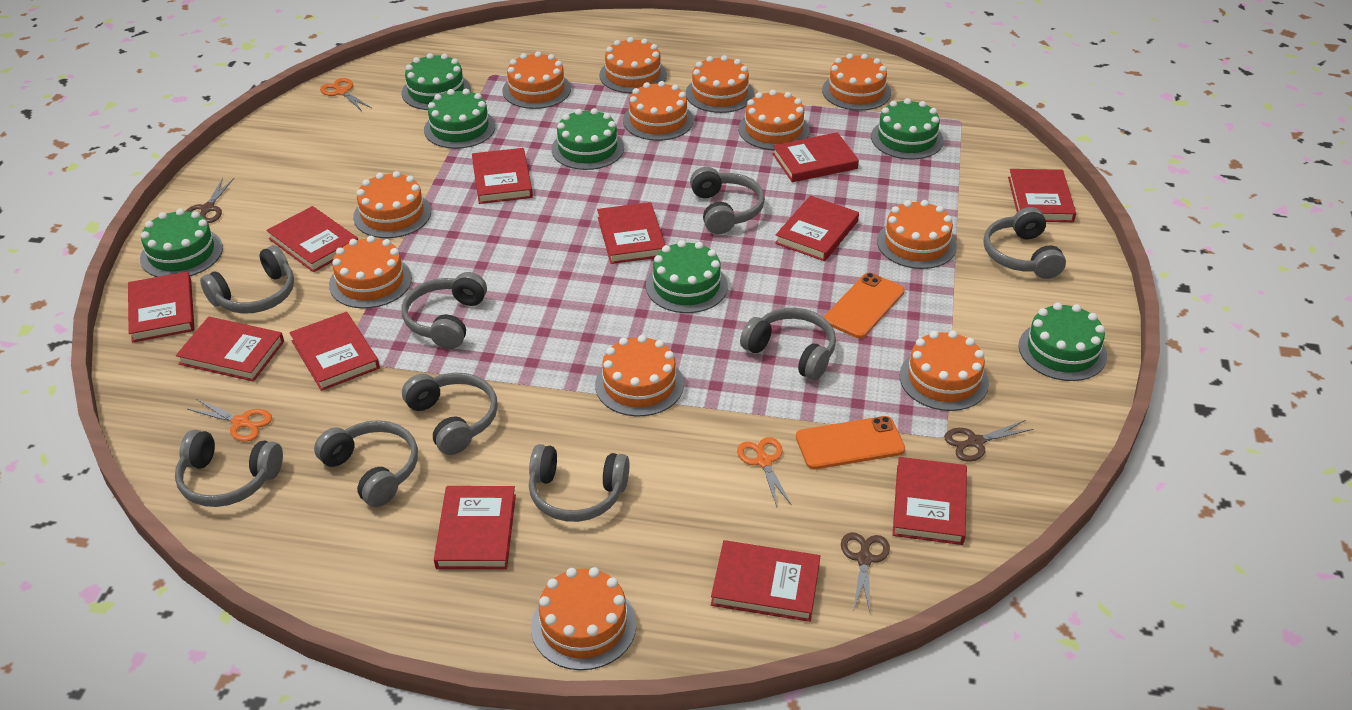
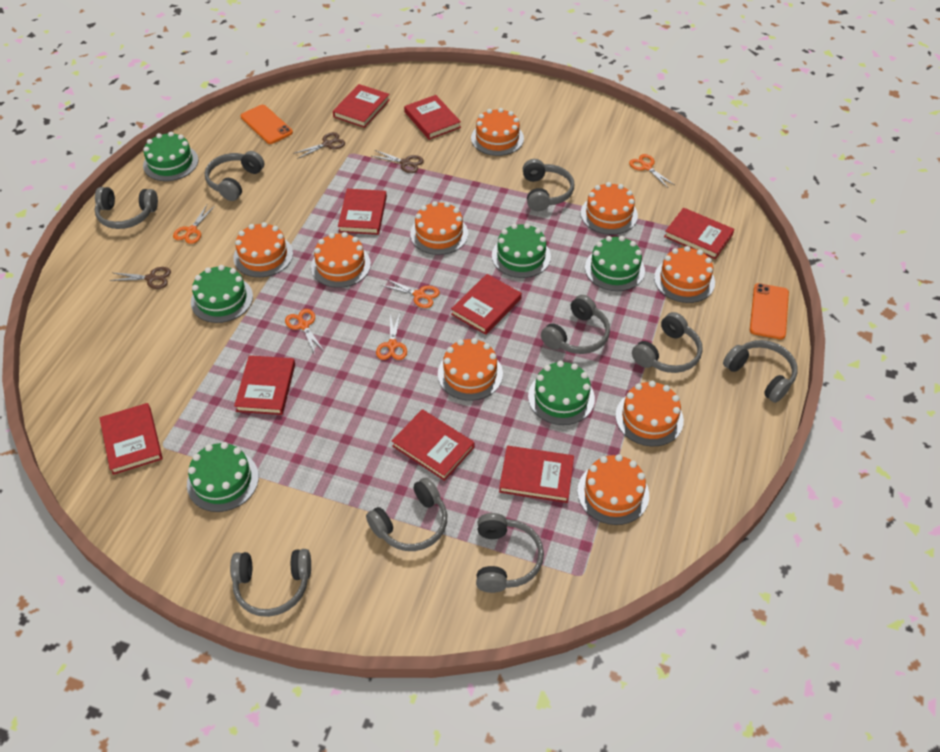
green cake: [140,209,223,277] [402,53,471,110] [424,89,496,149] [552,108,624,170] [646,240,728,313] [871,98,943,160] [1019,303,1107,381] = 7 -> [143,132,198,181] [187,442,259,512] [191,265,253,323] [492,223,551,278] [528,361,595,425] [585,236,645,291] = 6
orange cake: [329,236,412,309] [353,171,431,238] [502,51,571,109] [531,567,637,670] [595,335,684,417] [599,37,667,93] [623,81,693,141] [686,55,754,113] [738,90,810,150] [822,53,891,111] [877,200,957,269] [899,331,989,411] = 12 -> [233,222,293,277] [311,232,371,288] [410,201,468,255] [438,338,503,401] [471,108,524,156] [577,454,649,525] [581,182,638,235] [615,381,684,446] [654,246,715,303] = 9
orange scissors: [187,399,272,442] [320,78,372,111] [737,437,792,507] = 3 -> [173,205,215,244] [285,309,325,354] [376,314,407,360] [381,278,440,308] [629,154,674,188] = 5
red book: [128,272,195,342] [176,317,284,382] [266,206,358,272] [289,312,380,391] [434,486,516,569] [472,148,533,204] [597,202,665,264] [711,540,820,622] [772,132,859,182] [775,196,859,261] [893,457,967,545] [1008,169,1076,222] = 12 -> [100,403,163,475] [234,355,295,415] [333,84,390,128] [338,189,387,235] [392,409,474,481] [404,95,461,140] [451,274,522,335] [499,446,574,503] [664,208,734,259] = 9

